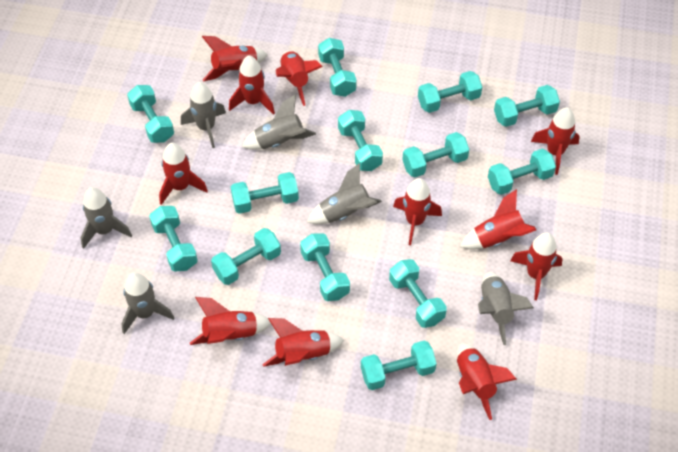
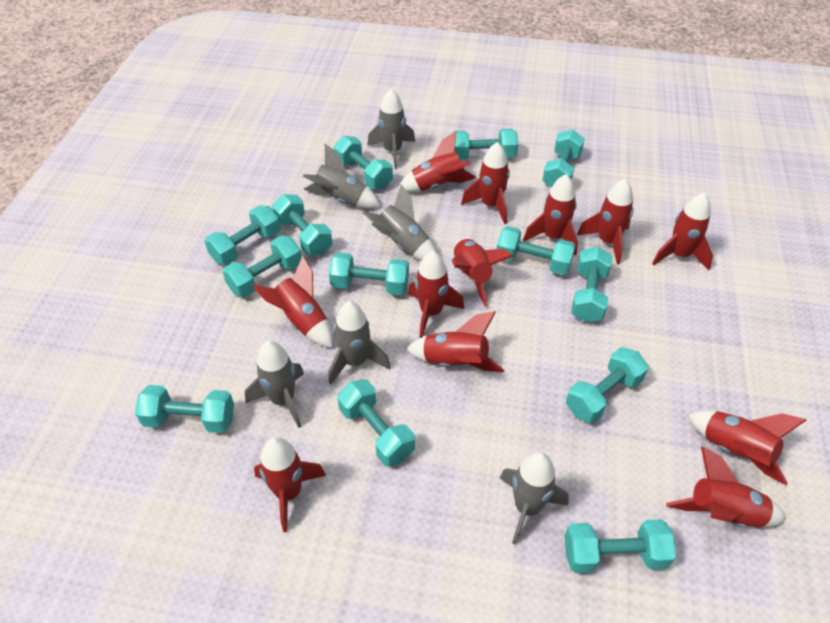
red rocket: [159,143,208,205] [190,297,271,345] [202,36,268,82] [229,55,275,115] [262,318,344,367] [276,50,323,106] [393,178,442,245] [457,343,517,420] [460,189,536,249] [511,233,563,300] [531,107,580,175] = 11 -> [253,256,333,348] [254,437,326,532] [397,131,476,192] [406,311,504,372] [408,251,464,338] [452,238,514,306] [461,142,510,224] [523,174,578,255] [577,179,634,264] [652,192,713,270] [666,447,786,528] [688,411,806,485] = 12

